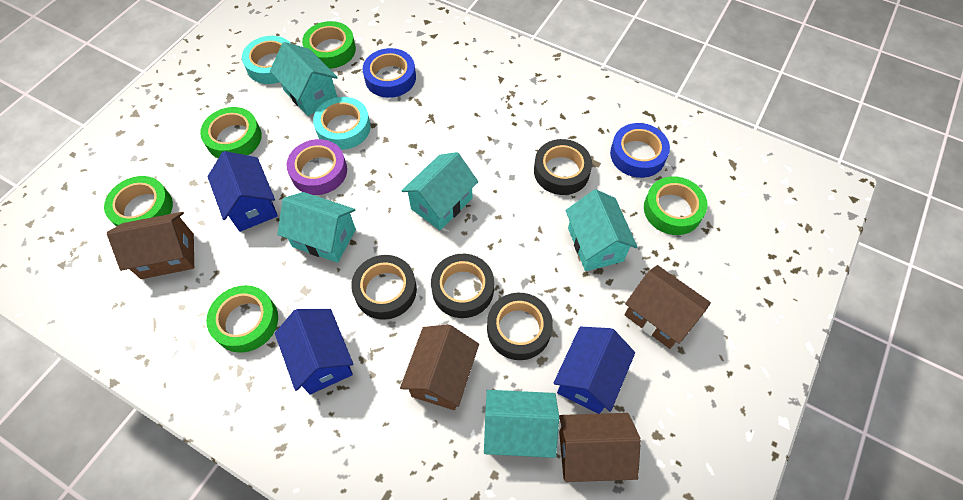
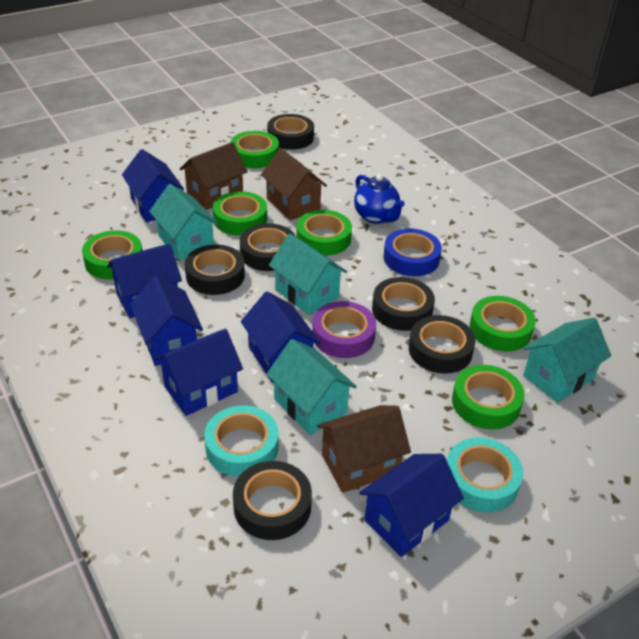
black tape: [351,255,417,320] [431,254,494,318] [487,293,553,360] [534,139,592,195] = 4 -> [185,244,245,295] [233,461,312,540] [240,223,296,271] [267,114,314,150] [372,277,435,331] [409,315,476,374] = 6
blue house: [207,151,278,232] [275,309,353,395] [554,326,635,414] = 3 -> [107,244,182,318] [122,149,184,222] [130,276,203,366] [154,329,243,416] [241,291,321,383] [359,454,464,557] = 6
blue tape: [363,48,416,98] [610,123,670,178] = 2 -> [383,229,442,276] = 1
blue teapot: none = 0 -> [354,174,405,224] = 1
brown house: [107,212,194,279] [400,324,479,410] [559,413,641,482] [625,265,711,349] = 4 -> [180,142,247,210] [261,149,327,220] [317,405,411,493] = 3
green tape: [104,176,173,226] [200,107,262,158] [206,285,278,353] [302,21,356,69] [644,176,708,235] = 5 -> [82,230,142,280] [213,191,267,236] [230,131,279,168] [296,210,352,256] [452,365,525,429] [469,296,536,352] = 6
turquoise house: [270,42,338,116] [277,192,356,263] [401,152,478,230] [484,390,559,458] [566,189,638,271] = 5 -> [149,184,219,261] [267,339,357,435] [269,234,347,315] [523,318,611,403] = 4

